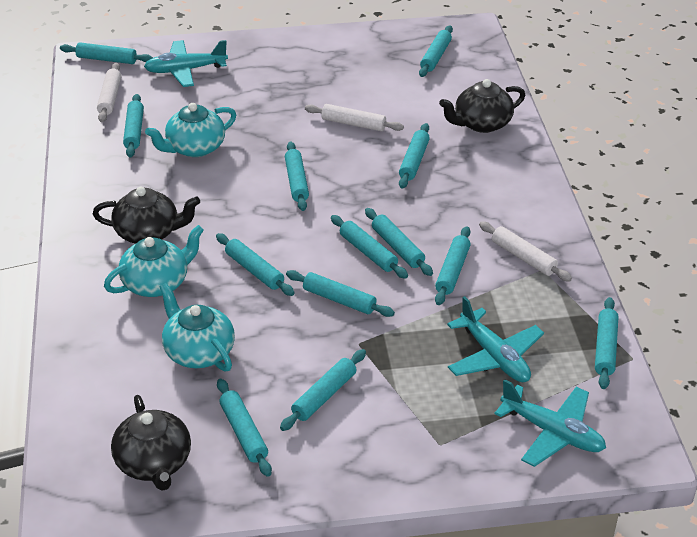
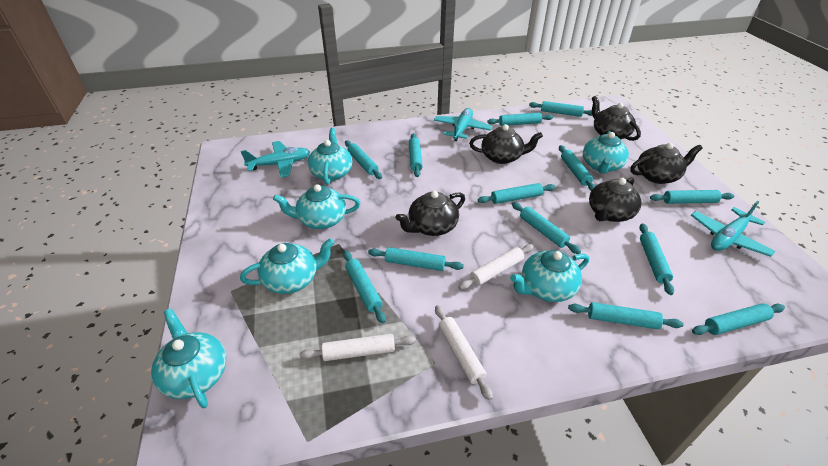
black teapot: [93,187,200,244] [111,395,191,491] [439,79,525,133] = 3 -> [396,191,465,236] [469,124,543,164] [589,177,642,222] [592,96,641,141] [630,143,703,184] = 5
turquoise teapot: [104,225,204,297] [145,103,236,157] [160,283,235,372] = 3 -> [151,308,226,408] [240,238,334,294] [273,184,360,229] [308,128,352,185] [510,250,589,302] [583,131,629,174] = 6

